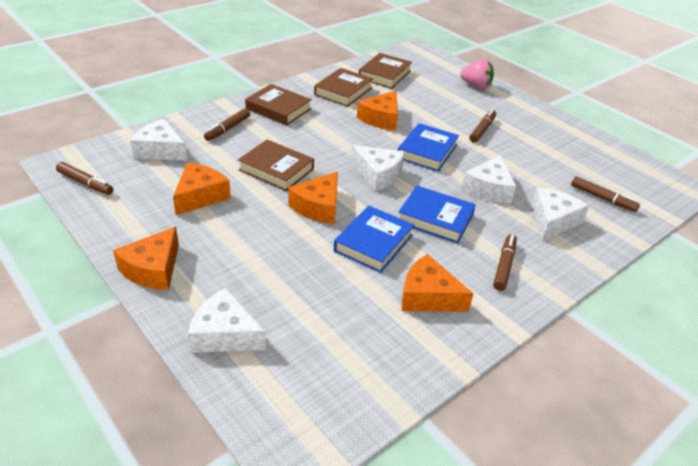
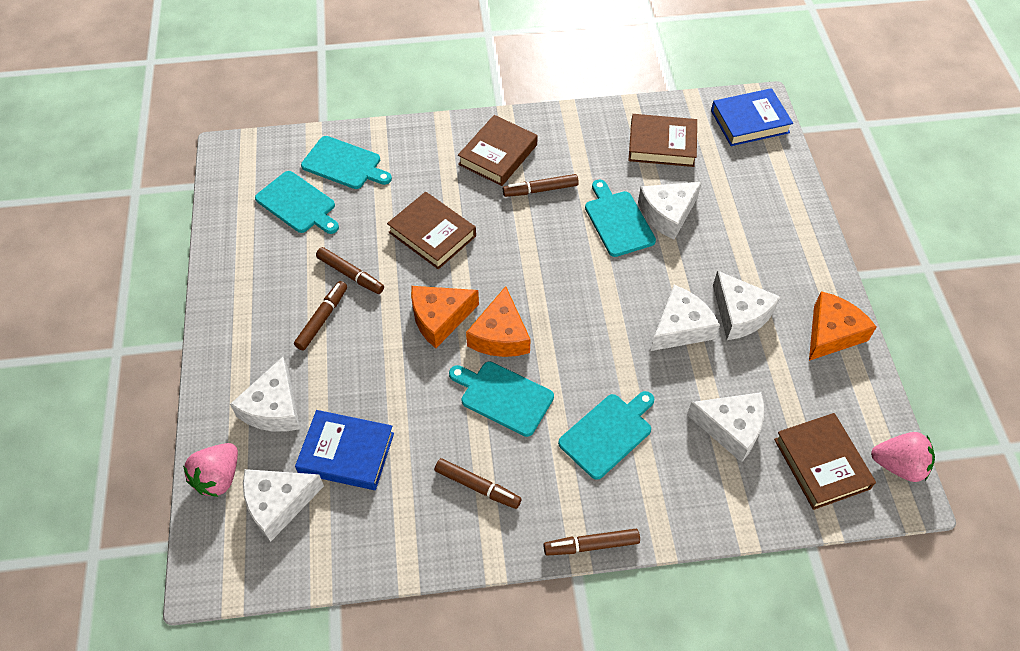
blue book: [334,206,414,273] [398,123,459,172] [398,186,476,243] = 3 -> [295,410,394,490] [711,88,793,146] = 2
orange cheese: [113,227,179,290] [173,163,231,215] [288,172,338,224] [357,91,398,131] [402,254,474,312] = 5 -> [411,286,479,348] [466,286,531,357] [809,291,877,361] = 3
pink strawberry: [460,59,494,89] = 1 -> [183,443,238,497] [871,432,935,482] = 2
turquoise cutting board: none = 0 -> [255,171,339,234] [301,136,392,189] [449,361,554,437] [558,391,654,480] [585,180,656,257] = 5
white cheese: [130,119,187,161] [188,287,266,353] [351,145,405,191] [462,155,516,203] [531,187,589,241] = 5 -> [230,357,300,432] [243,469,324,542] [638,182,702,240] [651,285,720,351] [687,392,764,463] [713,271,780,340] = 6

